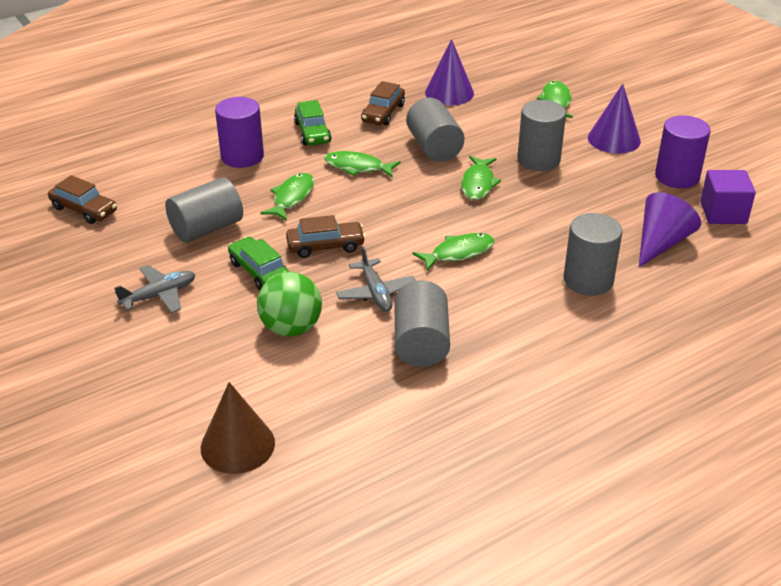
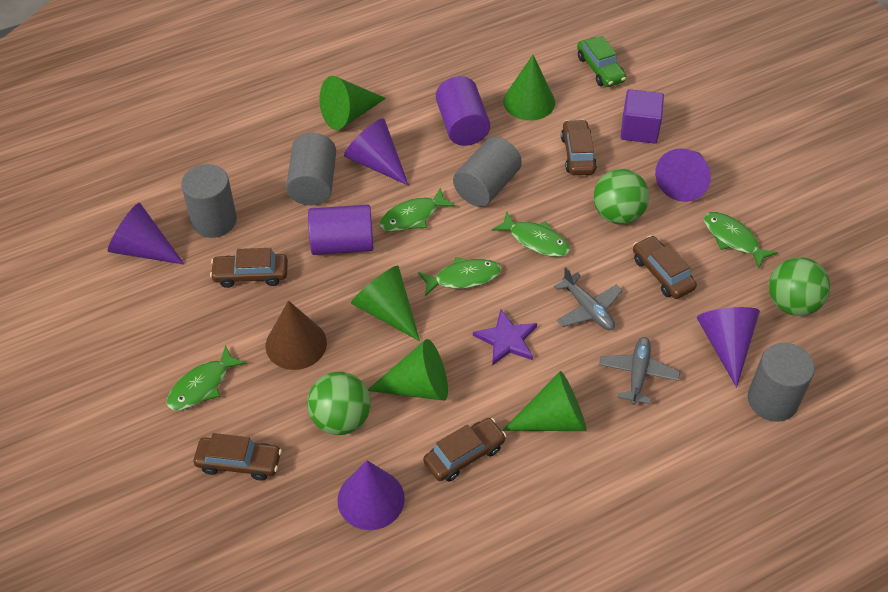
brown car: [48,175,117,224] [286,215,366,258] [361,81,405,125] = 3 -> [194,433,282,481] [210,248,288,288] [423,418,506,482] [561,120,597,175] [633,235,697,299] = 5
green ball: [257,272,322,337] = 1 -> [307,372,371,435] [593,169,649,224] [769,257,830,316] = 3
green car: [228,237,289,290] [294,100,331,146] = 2 -> [577,36,626,87] = 1
green cone: none = 0 -> [320,76,386,130] [351,266,420,341] [368,339,448,401] [502,371,587,431] [503,55,555,120] = 5
grey cylinder: [165,177,243,243] [395,281,450,367] [406,98,464,162] [517,100,566,171] [564,213,623,296] = 5 -> [181,164,237,238] [286,133,336,205] [453,137,522,207] [748,343,815,422] = 4
purple cone: [425,39,474,105] [588,84,641,154] [639,192,701,267] = 3 -> [108,203,185,265] [338,460,405,530] [344,118,409,186] [655,148,711,202] [697,307,760,388] = 5
purple star: none = 0 -> [473,309,537,366] = 1

